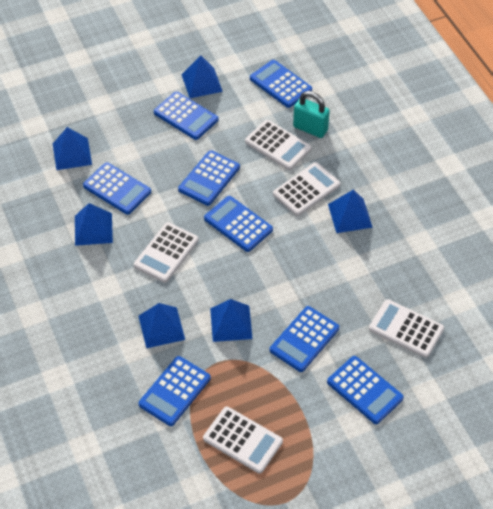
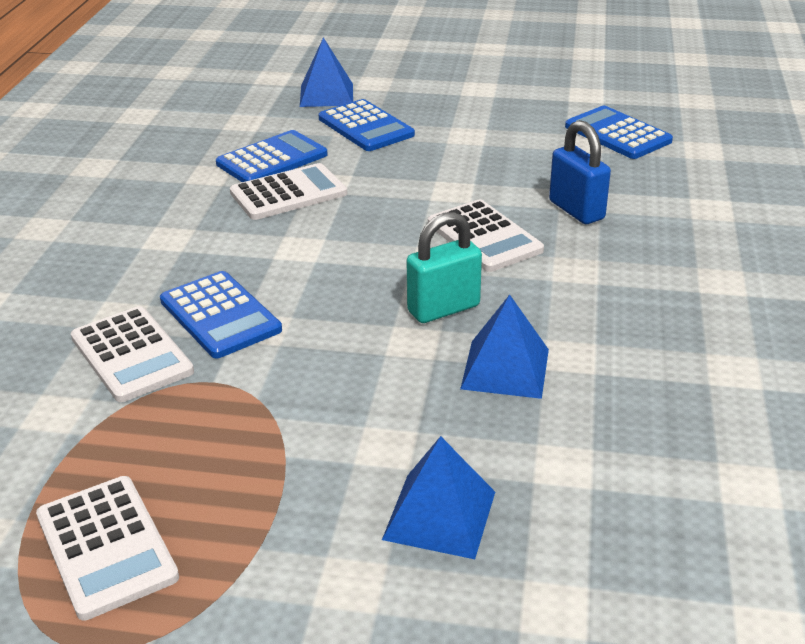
blue calculator: [83,162,151,215] [138,356,211,426] [154,91,219,140] [178,150,240,206] [204,196,273,252] [250,60,312,108] [270,306,339,372] [327,356,404,424] = 8 -> [160,271,282,358] [216,130,328,182] [319,99,415,151] [565,106,673,159] = 4
blue padlock: none = 0 -> [549,120,611,224] = 1
blue pyramid: [53,127,92,170] [75,203,113,246] [139,303,185,348] [182,56,223,98] [210,299,253,342] [328,190,373,233] = 6 -> [300,37,353,107] [382,436,495,559] [460,295,549,399] = 3
white calculator: [134,222,199,283] [203,406,283,473] [245,120,311,170] [273,162,340,216] [369,299,444,358] = 5 -> [36,476,179,621] [71,306,194,402] [230,163,347,220] [428,199,544,272] = 4

